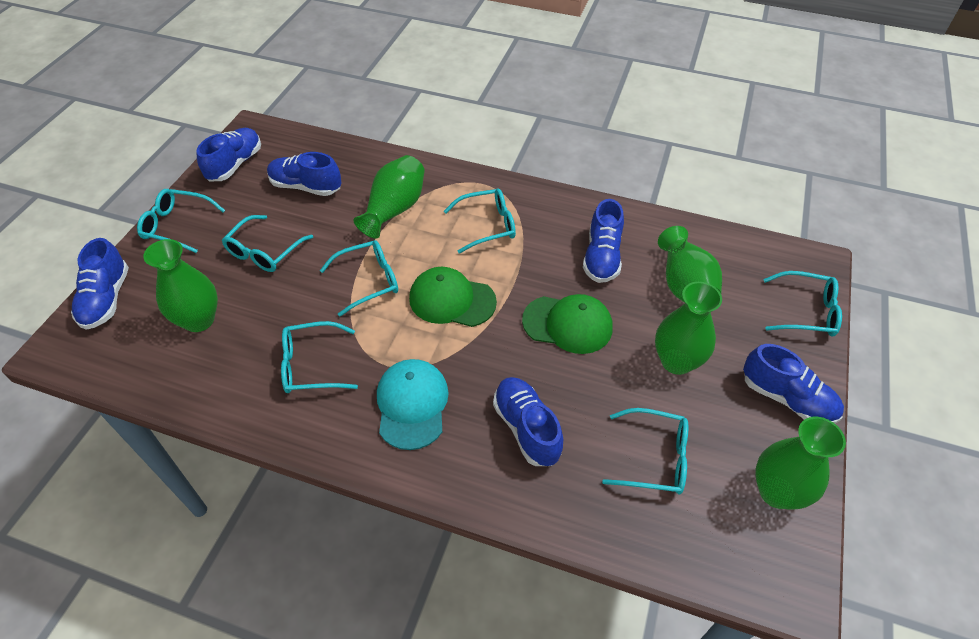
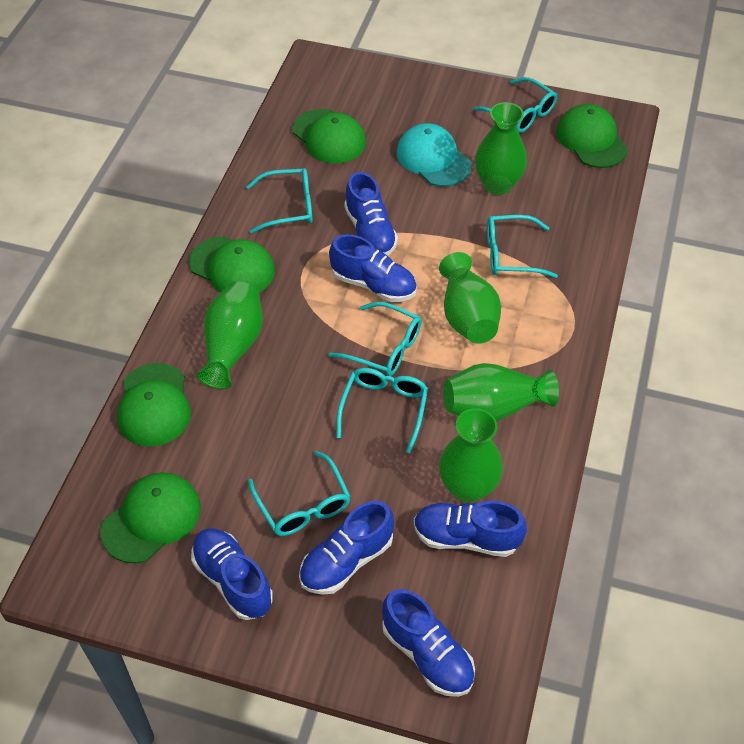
green cap: [409,267,497,327] [522,294,613,354] = 2 -> [101,472,201,563] [117,363,191,446] [189,236,275,293] [293,109,366,164] [556,104,628,168] = 5
turquoise glasses: [137,189,225,253] [222,215,313,272] [281,321,358,393] [320,240,398,317] [444,189,516,254] [602,408,688,494] [763,271,842,337] = 7 -> [246,168,313,233] [248,451,351,536] [329,302,422,376] [336,368,428,453] [473,77,557,133] [487,215,558,278] = 6

